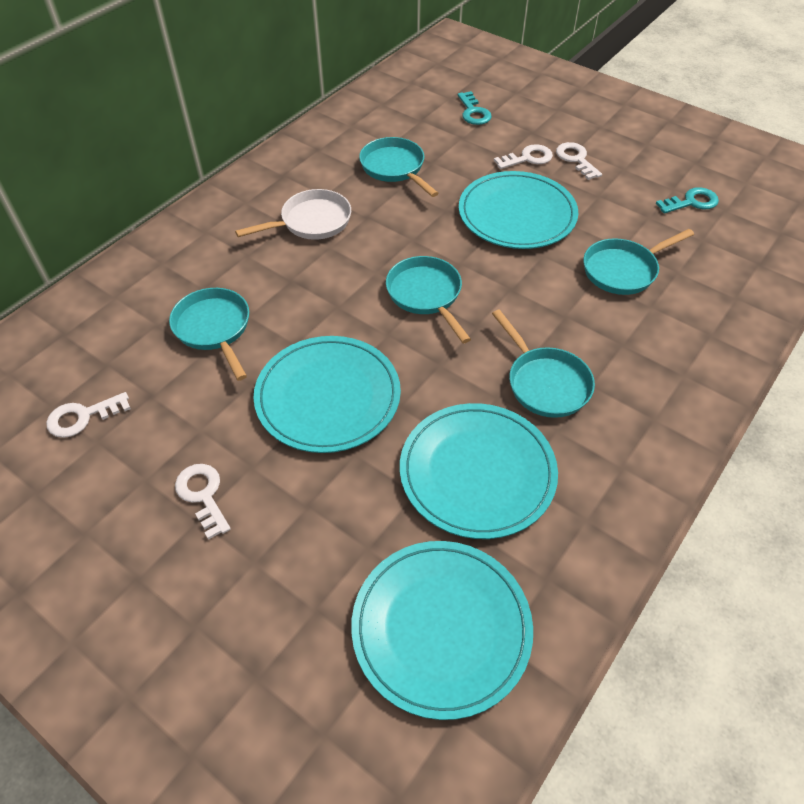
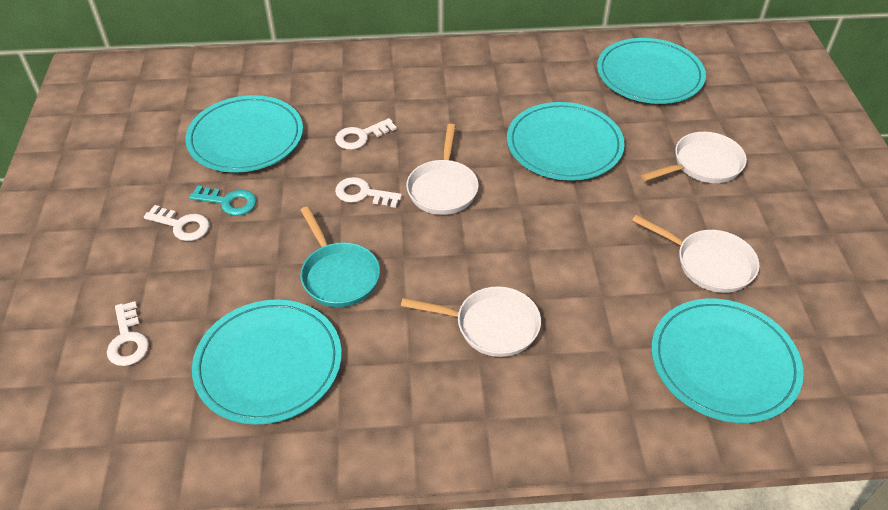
turquoise key: [458,91,492,125] [656,187,719,214] = 2 -> [189,185,257,216] = 1
turquoise pan: [169,288,249,381] [359,137,439,197] [386,256,471,343] [492,309,595,418] [583,229,694,295] = 5 -> [300,206,380,307] = 1
turquoise plate: [253,336,401,453] [351,541,533,720] [400,403,558,539] [459,171,578,249] = 4 -> [185,95,303,173] [192,300,342,425] [507,102,625,181] [597,38,706,104] [651,299,804,423] = 5
white pan: [235,189,351,240] = 1 -> [401,286,541,357] [406,124,479,215] [632,215,759,293] [641,132,747,183] = 4

